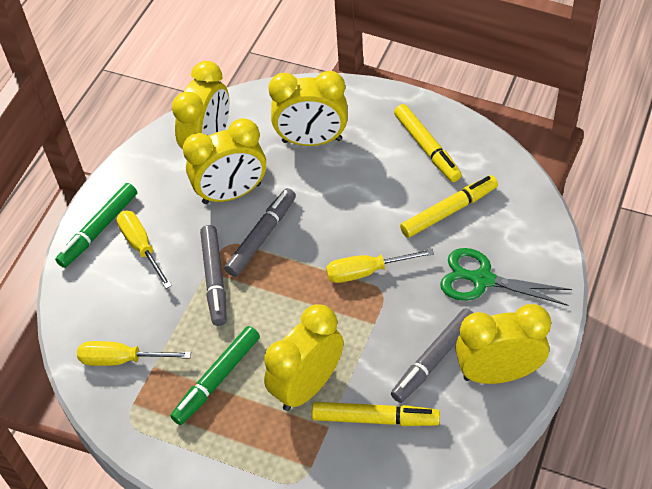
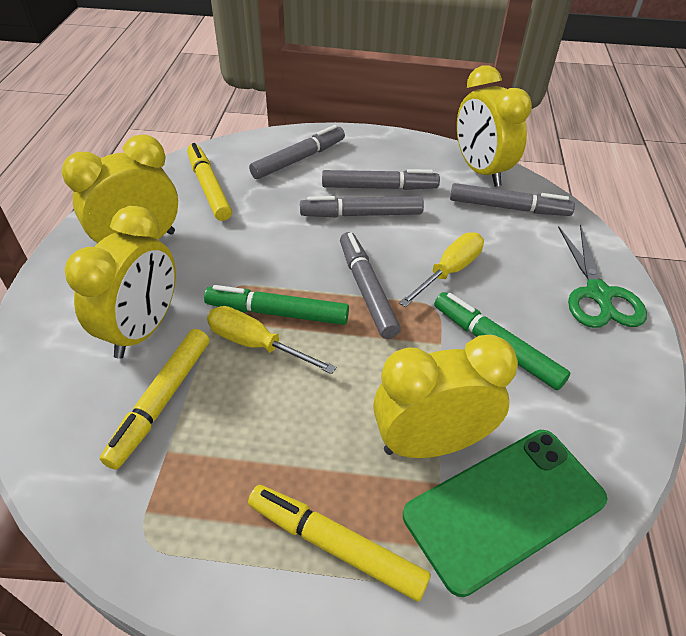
green phone: none = 0 -> [403,430,608,597] = 1
grey marker: [200,225,227,326] [224,188,296,277] [391,308,473,403] = 3 -> [249,125,345,179] [300,196,424,217] [322,169,440,190] [340,232,401,339] [450,183,575,216] = 5
yellow clock: [172,61,229,149] [183,118,266,204] [264,304,343,411] [268,71,347,146] [455,304,551,384] = 5 -> [62,134,178,243] [65,206,176,359] [373,335,518,458] [457,65,532,187] = 4
yellow screwdriver: [77,341,191,366] [117,211,172,289] [326,249,434,283] = 3 -> [207,306,336,374] [399,233,484,307] = 2

